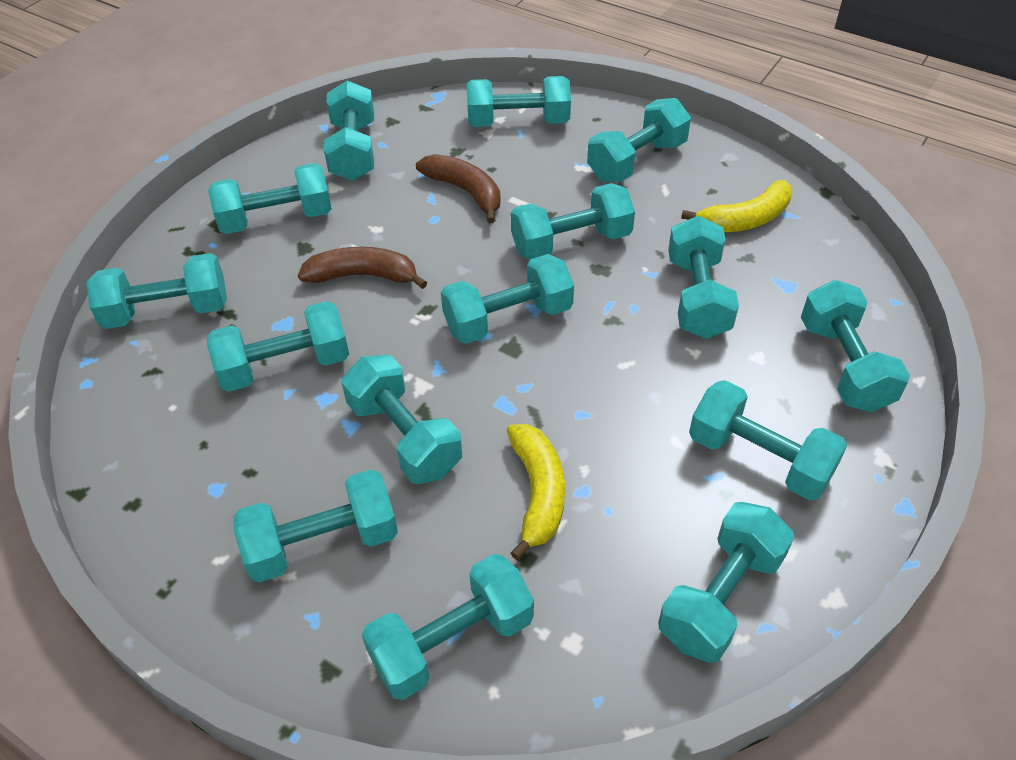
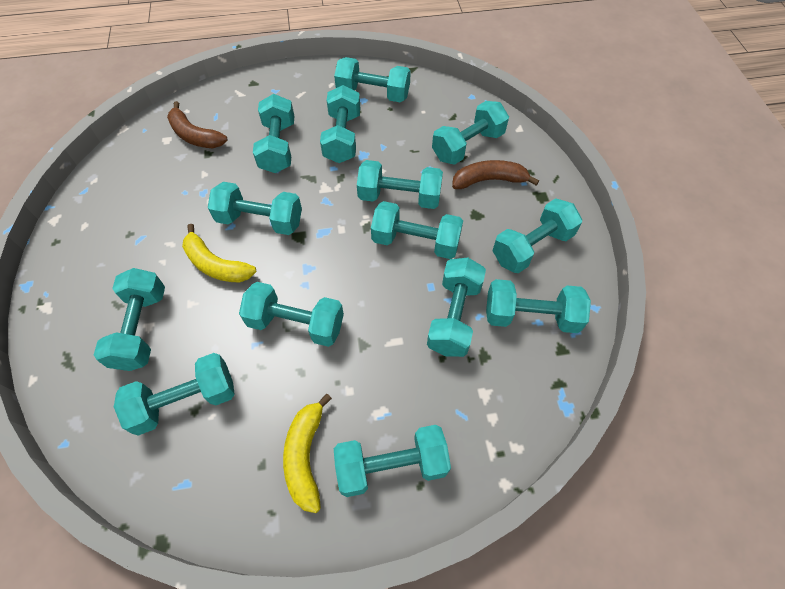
turquoise dumbbell: [86,253,227,329] [207,301,349,392] [208,163,332,234] [233,469,398,582] [324,80,374,181] [341,355,462,484] [362,554,534,700] [441,254,574,344] [467,76,571,127] [511,183,635,260] [587,98,691,182] [658,502,794,663] [668,216,739,339] [689,380,847,501] [801,280,910,412] = 15 -> [94,268,165,371] [114,353,235,436] [208,182,302,235] [239,282,344,347] [253,94,294,173] [320,85,360,163] [334,57,411,102] [334,425,451,497] [357,160,443,209] [371,201,463,259] [427,258,486,357] [432,101,509,165] [486,279,591,333] [492,198,582,273] = 14

